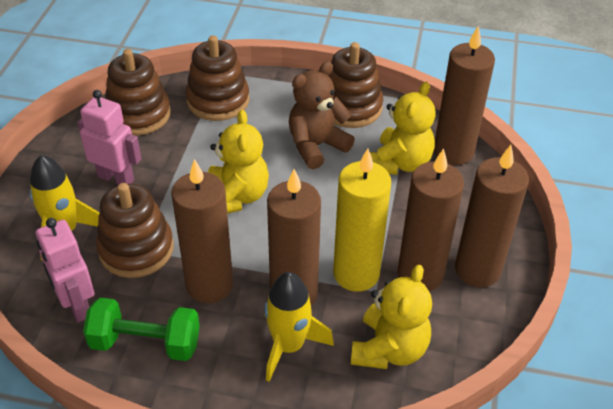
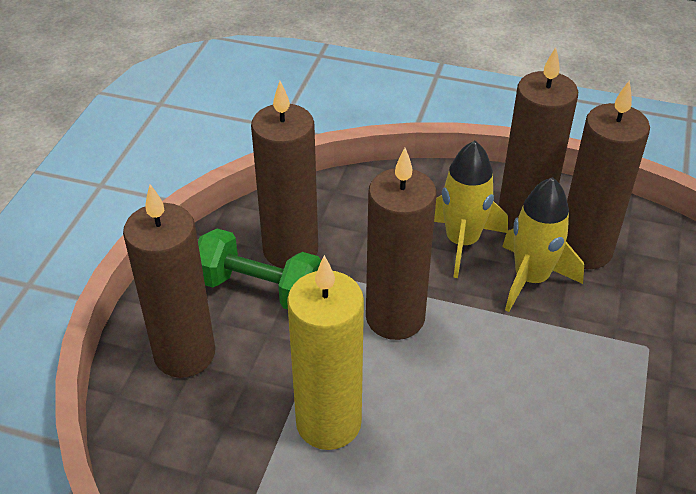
brown stacking toy: [96,183,174,278] [105,49,171,135] [185,35,249,121] [328,42,383,128] = 4 -> none = 0
brown teddy bear: [289,62,355,169] = 1 -> none = 0
pink robot: [35,218,95,323] [78,90,142,185] = 2 -> none = 0
yellow teddy bear: [208,110,269,214] [351,265,432,369] [370,82,436,175] = 3 -> none = 0

